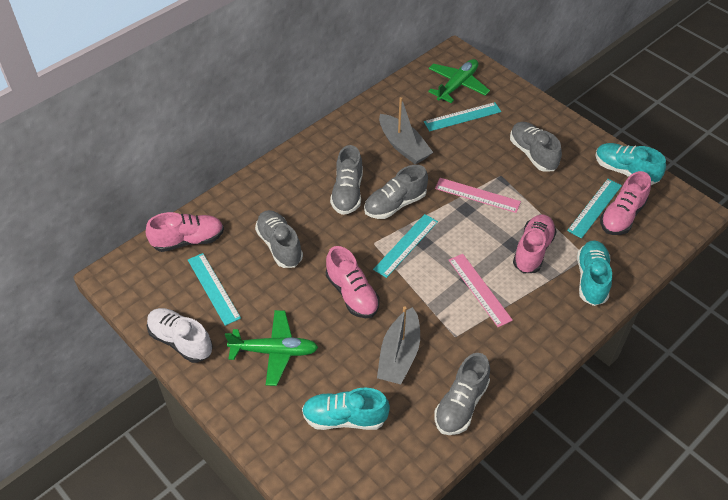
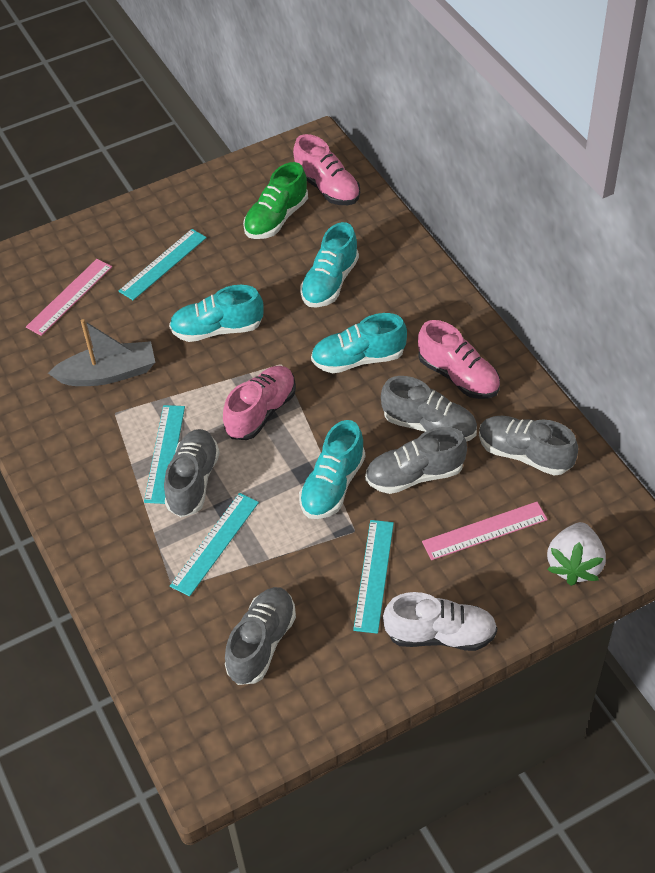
green plane: [225,310,319,386] [428,59,490,103] = 2 -> none = 0
green shoe: none = 0 -> [243,162,308,239] = 1
grey boat: [377,307,420,384] [379,97,433,164] = 2 -> [48,319,155,386] = 1
pink shoe: [146,212,224,252] [326,246,380,318] [513,214,557,273] [600,171,651,235] = 4 -> [223,366,296,440] [293,134,360,205] [418,320,500,399] = 3
turquoise shoe: [302,388,390,430] [577,240,612,306] [595,143,666,185] = 3 -> [169,285,264,342] [299,420,365,519] [300,222,359,307] [311,313,407,373] = 4
white strawberry: none = 0 -> [547,522,606,586] = 1

